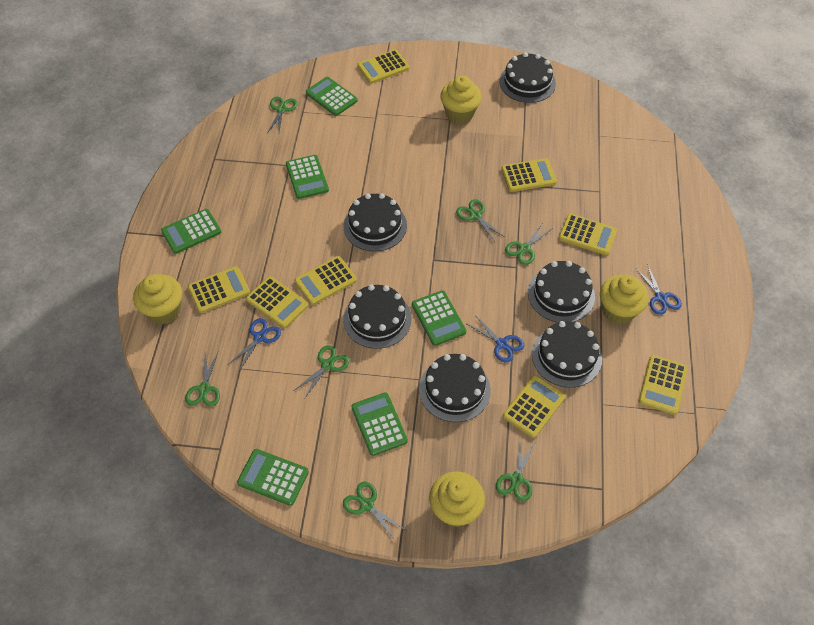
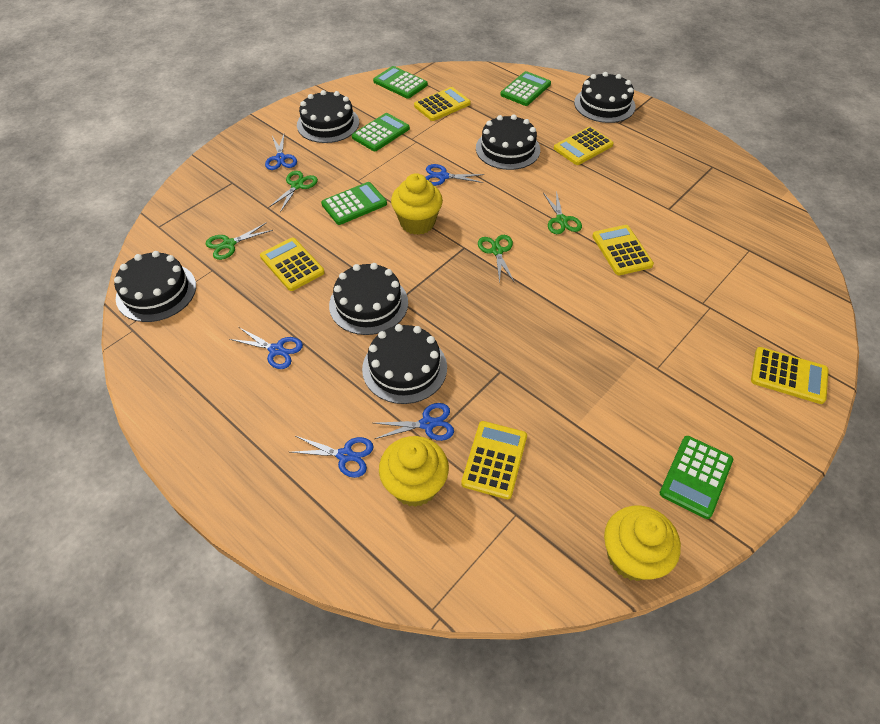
blue scissors: [229,318,281,371] [467,315,525,362] [636,264,682,315] = 3 -> [229,327,303,369] [265,134,297,170] [291,436,374,478] [374,403,454,441] [425,164,484,186] = 5
green calculator: [161,209,221,254] [237,449,309,506] [286,155,329,199] [306,77,358,116] [351,392,408,456] [412,290,467,346] = 6 -> [321,182,387,225] [352,113,410,151] [373,66,428,98] [500,71,551,106] [660,436,733,519] = 5
green scissors: [185,352,220,407] [268,97,297,132] [295,345,350,399] [343,482,406,541] [456,199,504,242] [496,437,536,501] [505,222,553,265] = 7 -> [206,222,273,260] [268,171,318,212] [478,235,515,283] [543,191,582,234] = 4
yellow calculator: [188,266,250,313] [246,276,308,328] [295,256,357,305] [357,50,409,84] [501,158,557,192] [503,375,566,438] [558,213,617,255] [638,355,688,415] = 8 -> [260,238,325,291] [414,87,471,121] [461,421,527,499] [554,127,614,165] [592,225,654,275] [751,347,829,404] = 6
yellow cupcake: [133,274,182,324] [429,471,485,527] [440,76,482,124] [600,275,649,325] = 4 -> [379,436,449,507] [391,173,443,235] [604,506,681,581] = 3

